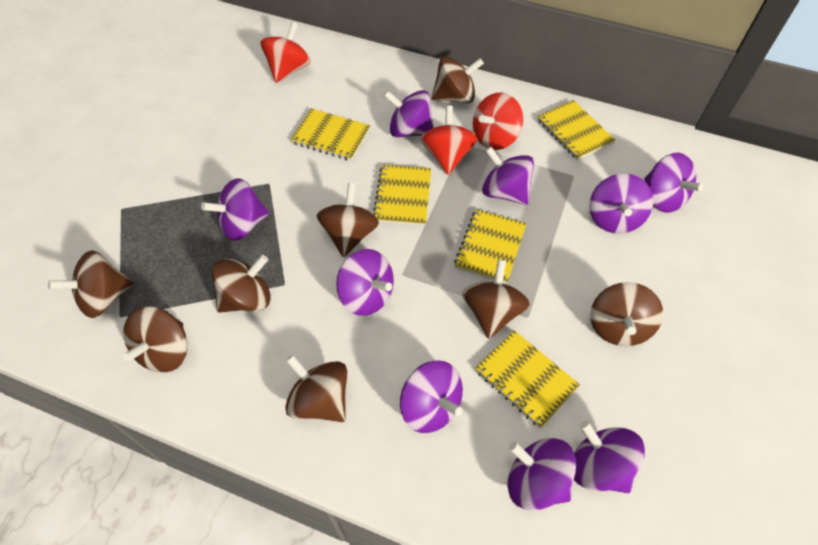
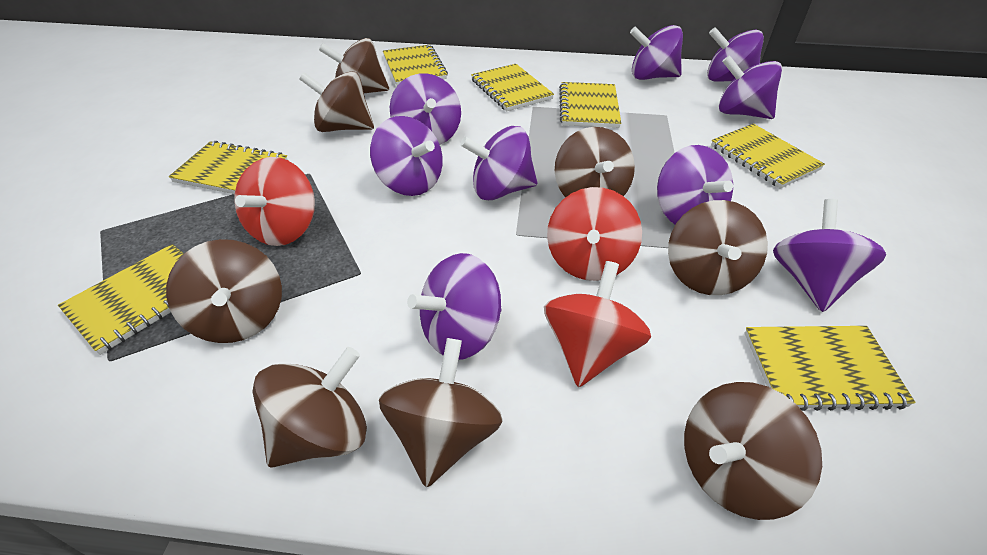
yellow notebook: [291,109,370,161] [373,165,431,226] [454,209,526,284] [475,330,580,428] [537,100,615,160] = 5 -> [58,244,184,355] [169,141,288,194] [383,45,448,86] [471,64,554,111] [559,82,621,128] [711,124,825,189] [744,326,915,411] = 7

